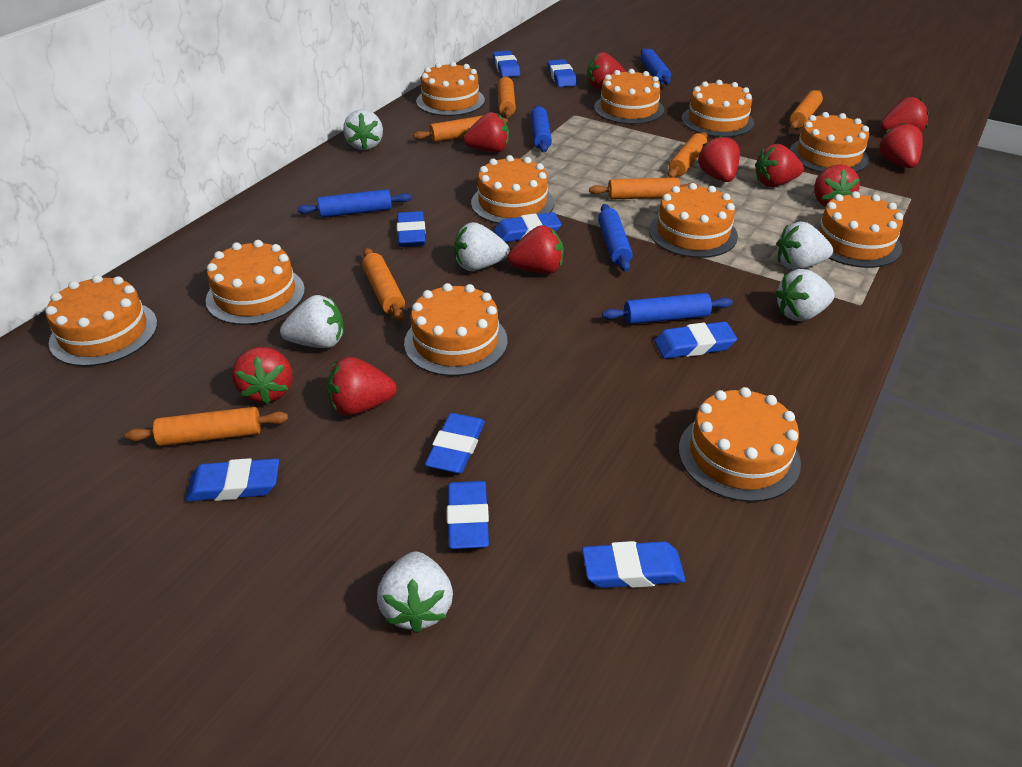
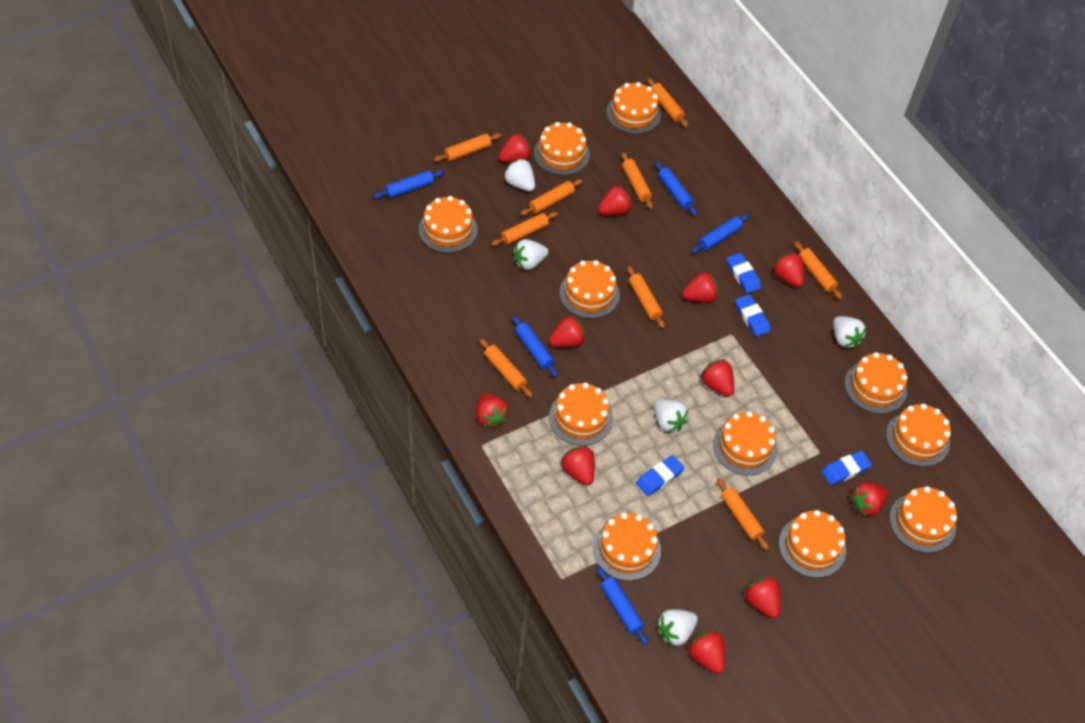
blue eraser: [185,458,279,501] [397,211,426,247] [425,413,485,474] [447,481,489,549] [493,51,520,77] [494,212,562,242] [547,59,577,87] [582,541,685,588] [654,322,737,359] = 9 -> [636,455,685,496] [727,253,761,293] [735,294,771,337] [821,451,872,485] = 4
orange rolling pin: [125,407,288,446] [362,248,405,322] [413,116,508,142] [497,76,516,118] [589,177,699,200] [668,132,708,178] [790,90,823,129] = 7 -> [434,133,502,162] [479,338,532,397] [491,212,558,246] [521,179,583,216] [621,152,653,209] [627,266,665,329] [647,78,688,127] [717,478,769,550] [794,241,842,299] = 9
red strawberry: [232,347,292,404] [327,357,397,416] [463,112,509,153] [507,225,563,274] [587,52,626,89] [698,136,740,182] [755,144,804,187] [814,165,860,206] [879,122,923,168] [880,97,929,132] = 10 -> [476,393,509,428] [498,133,532,163] [549,315,586,347] [561,446,595,485] [598,185,632,215] [682,272,718,303] [688,630,725,674] [701,359,734,396] [744,576,781,619] [772,252,804,287] [850,482,888,516] = 11
white strawberry: [280,295,344,348] [343,109,383,150] [377,552,453,633] [454,222,510,271] [775,269,835,321] [777,222,833,270] = 6 -> [504,158,535,191] [513,239,549,270] [654,399,688,432] [657,609,698,646] [833,316,866,348] = 5

